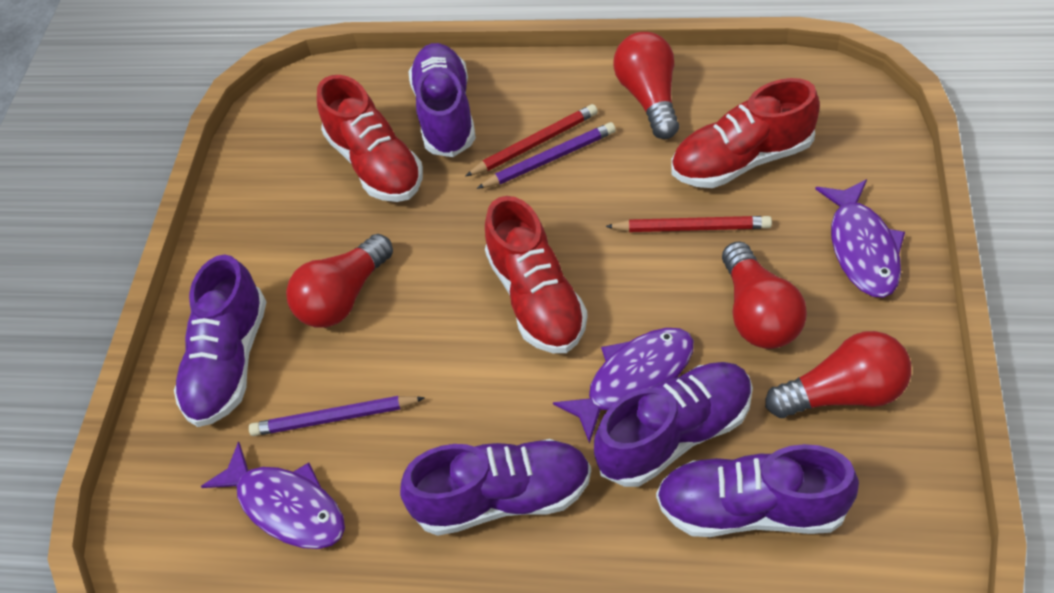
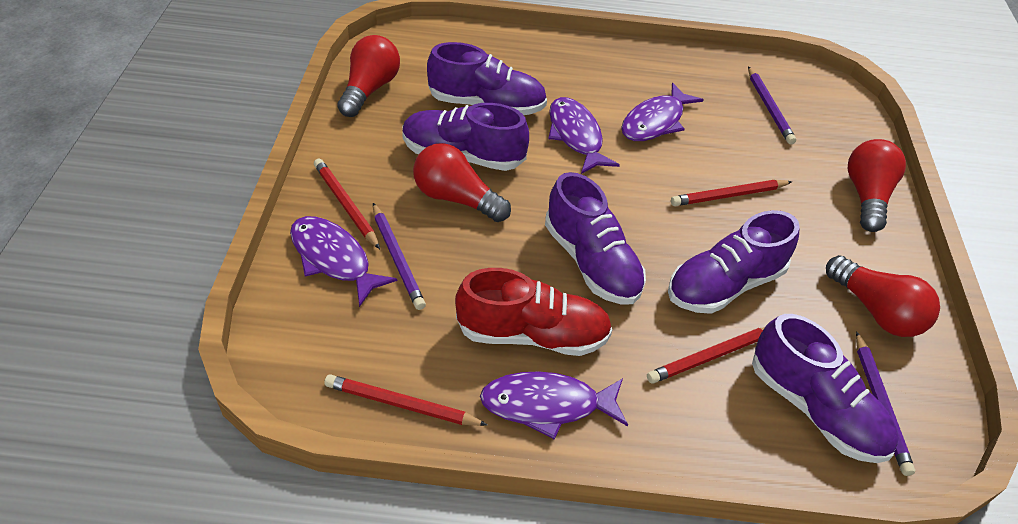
purple fish: [201,441,345,549] [553,328,694,444] [815,179,905,298] = 3 -> [290,216,397,307] [480,371,628,440] [548,97,620,174] [621,83,703,141] = 4
purple pencil: [249,396,425,436] [477,122,616,189] = 2 -> [373,203,426,310] [748,66,796,144] [856,331,915,476] = 3
red pencil: [466,104,598,176] [605,216,772,232] = 2 -> [314,158,380,249] [324,374,487,426] [647,327,765,384] [671,180,792,206] = 4
red shoe: [317,75,423,202] [485,196,588,353] [671,78,820,188] = 3 -> [455,268,612,356] = 1

